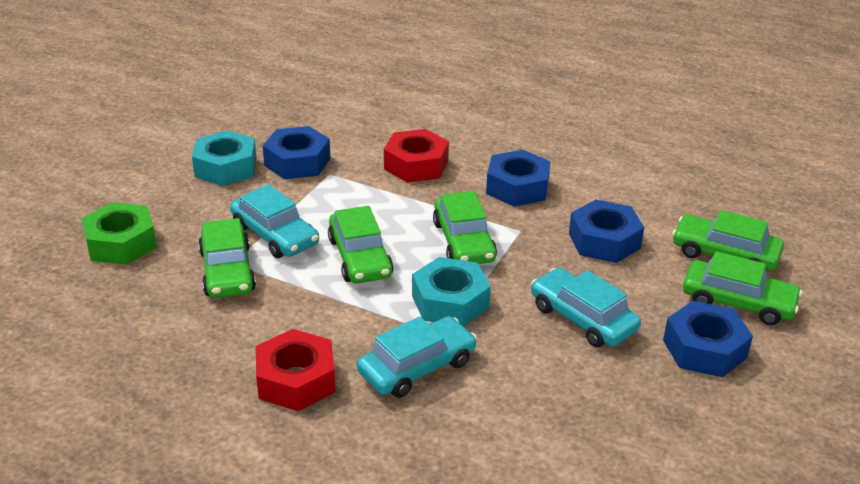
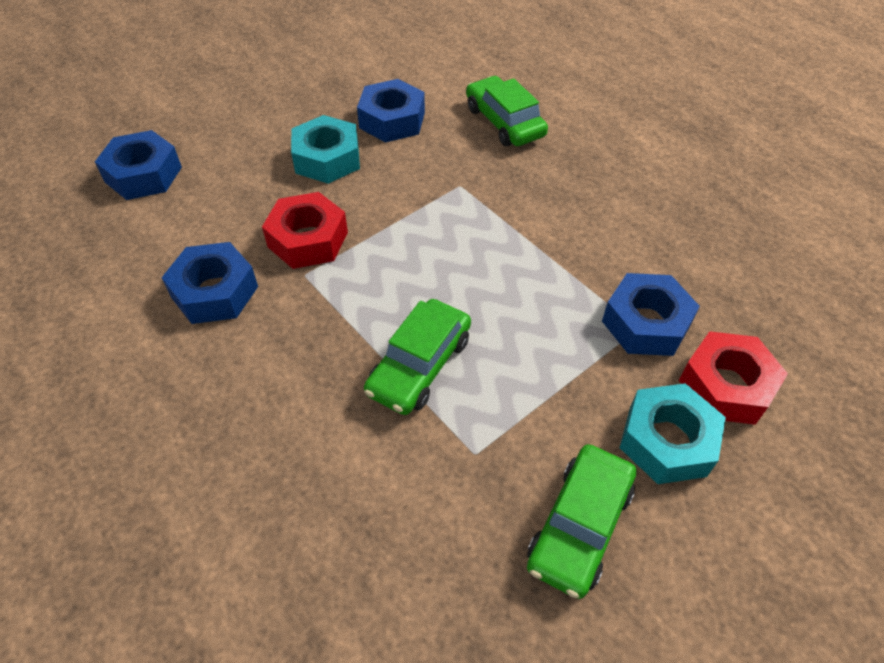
green car: [198,218,256,298] [328,206,393,284] [433,191,497,264] [672,210,784,271] [683,251,802,325] = 5 -> [364,299,471,415] [466,76,548,146] [527,444,636,599] = 3
green nut: [82,202,157,265] = 1 -> none = 0
turquoise car: [230,184,319,258] [357,316,477,398] [531,268,641,347] = 3 -> none = 0

